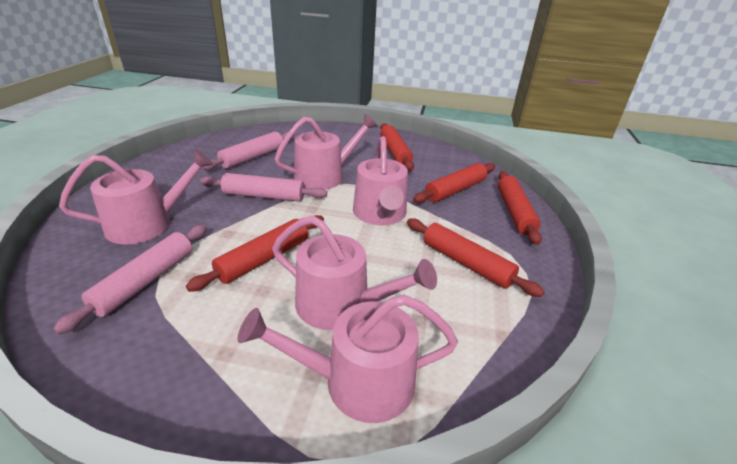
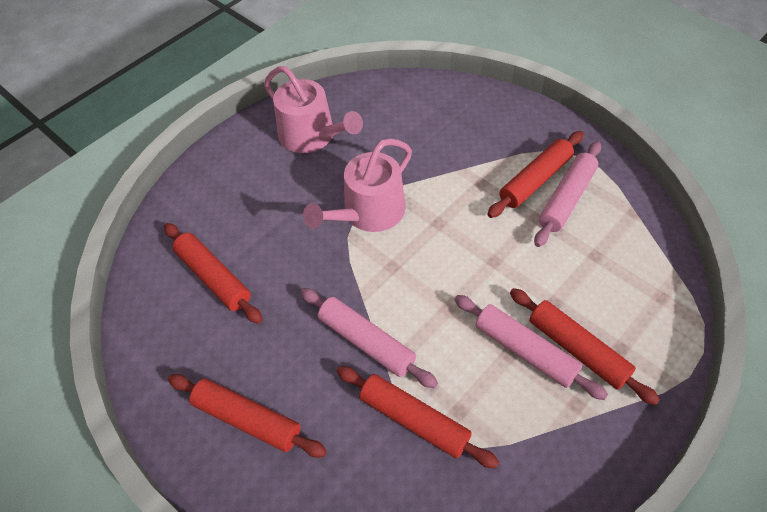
pink watering can: [59,149,213,245] [237,295,458,423] [272,216,437,330] [274,114,378,190] [353,136,408,225] = 5 -> [264,66,363,153] [303,138,412,232] = 2

